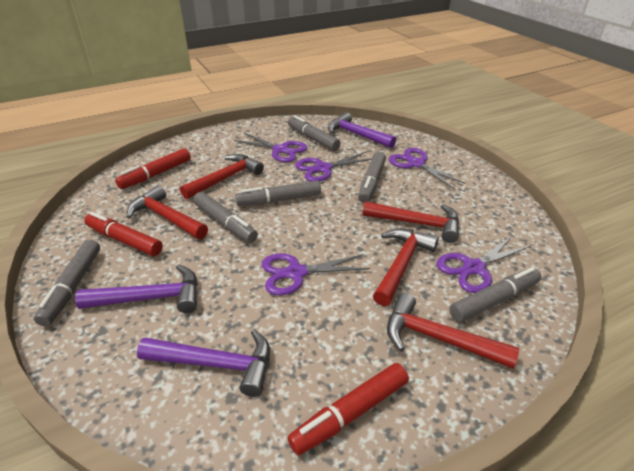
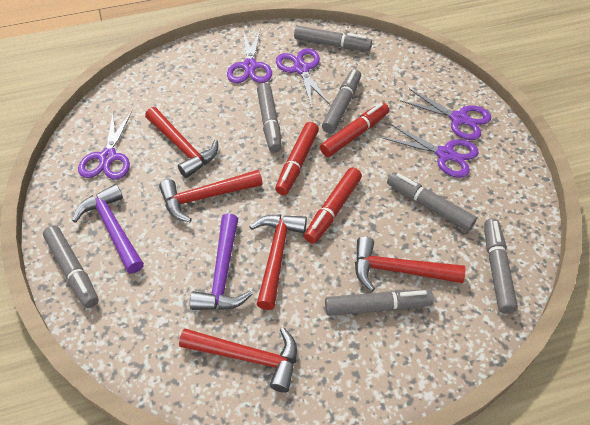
grey marker: [34,240,100,326] [193,192,258,243] [235,181,321,206] [288,115,341,151] [358,152,386,203] [449,267,541,322] = 6 -> [43,225,99,308] [257,83,282,153] [294,26,372,51] [322,69,361,133] [325,290,434,316] [387,172,477,231] [484,218,518,314] = 7
purple hammer: [75,264,198,313] [137,329,270,397] [328,112,396,148] = 3 -> [72,184,144,274] [190,214,252,310] = 2

